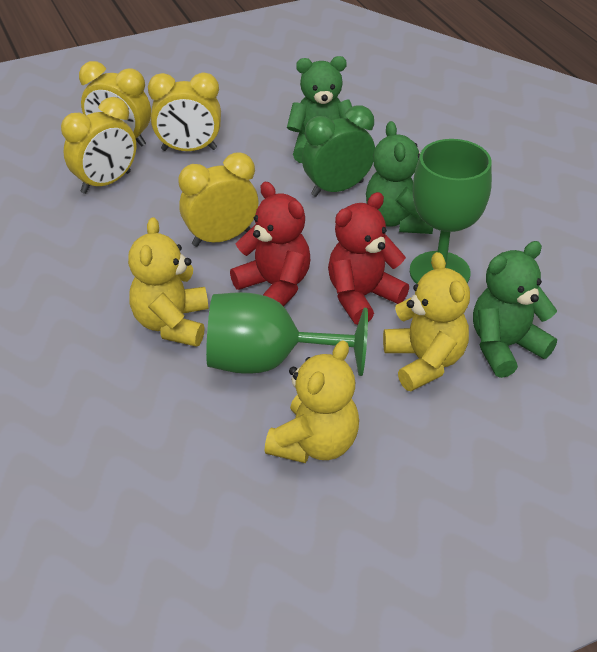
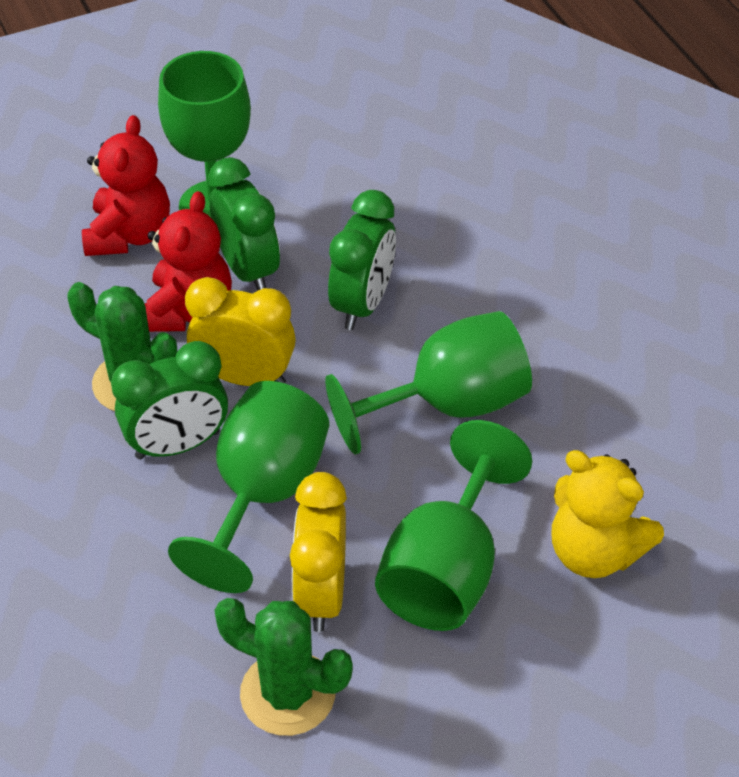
green cactus: none = 0 -> [68,282,177,411] [214,598,353,736] = 2
green clock: [302,105,375,197] = 1 -> [111,341,228,460] [208,157,280,291] [328,190,396,330] = 3
green goblet: [206,292,368,376] [410,139,492,284] = 2 -> [158,51,251,217] [168,381,329,593] [325,311,532,454] [375,420,532,631] = 4
green teddy bear: [287,56,352,163] [366,121,433,234] [473,241,557,378] = 3 -> none = 0
yellow clock: [61,97,136,194] [79,61,151,147] [148,72,221,151] [178,153,258,247] = 4 -> [185,277,296,386] [290,472,347,632] = 2
yellow teddy bear: [128,217,208,347] [265,340,359,463] [383,252,470,391] = 3 -> [551,450,664,578] = 1

